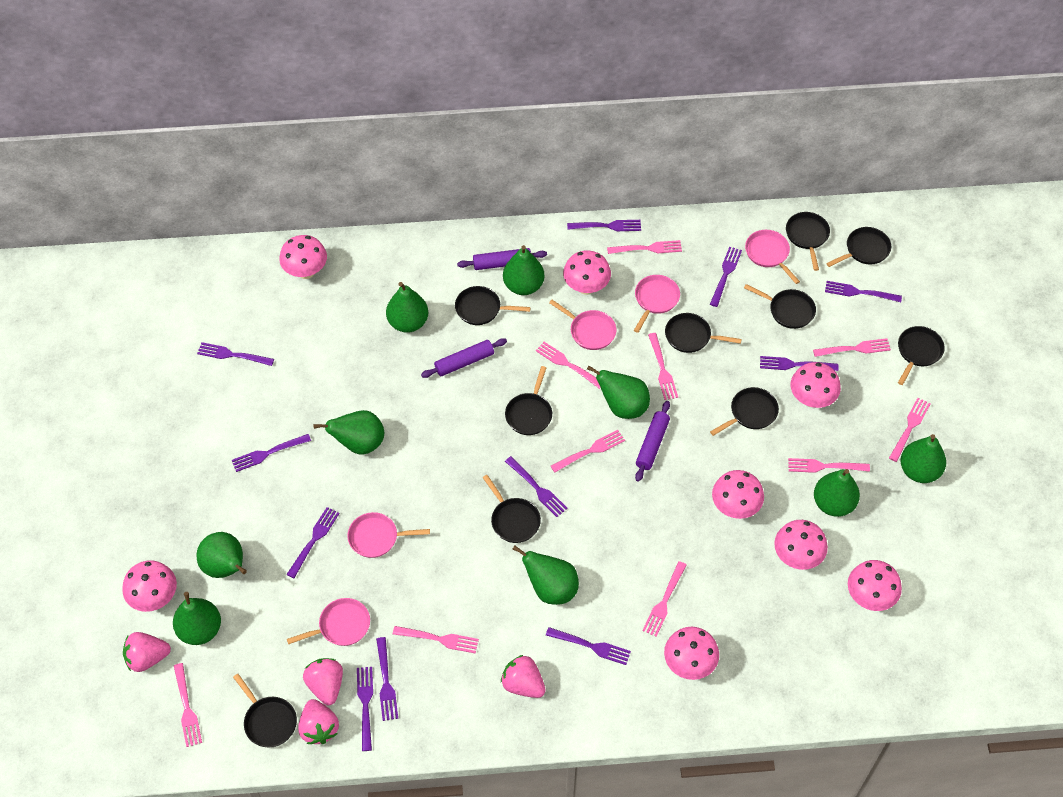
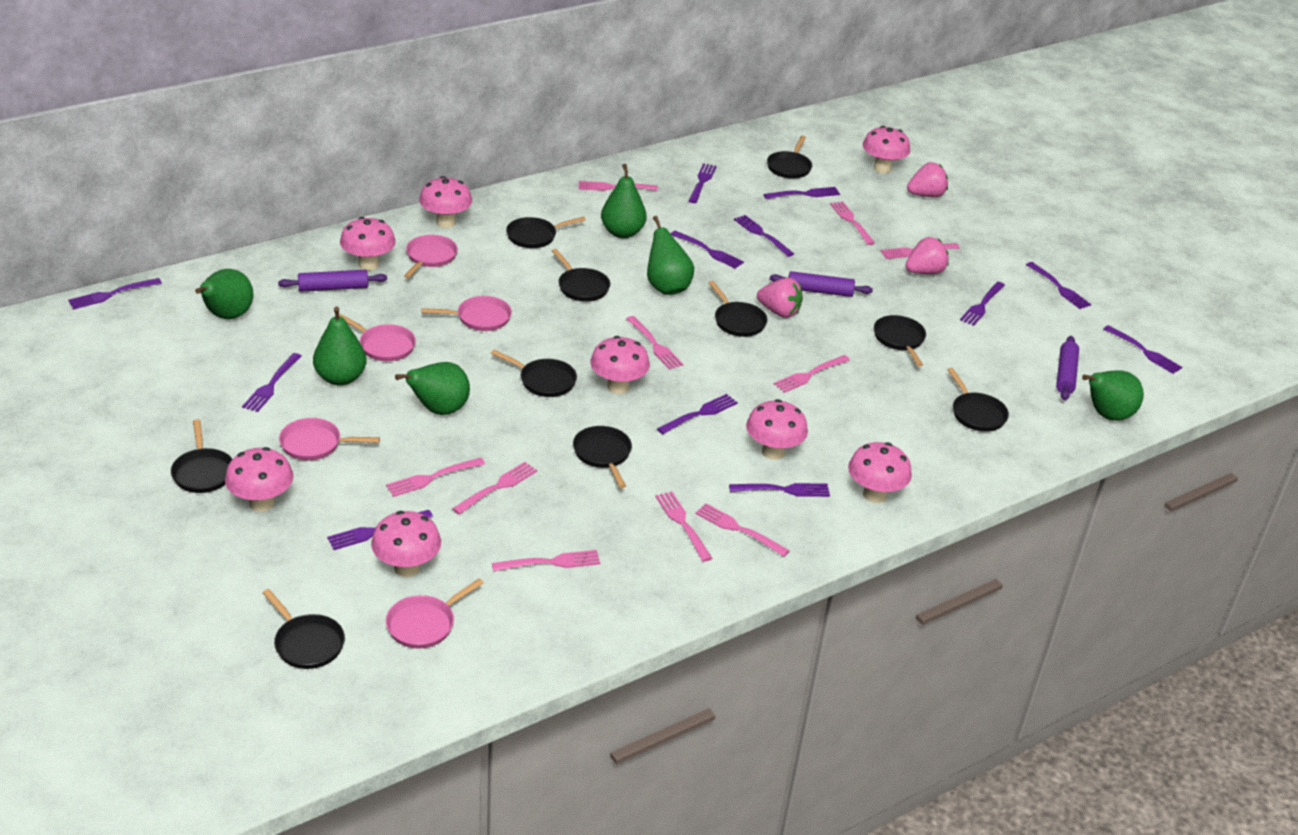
green pear: [173,592,221,645] [196,532,247,578] [313,410,384,455] [386,282,428,333] [503,245,544,295] [512,545,579,605] [587,365,650,419] [814,469,860,517] [901,434,946,483] = 9 -> [195,269,253,319] [313,306,367,386] [395,362,470,415] [601,164,646,238] [647,216,694,295] [1082,370,1144,421] = 6
pink strawberry: [123,632,171,672] [298,699,339,744] [303,658,343,705] [501,655,546,698] = 4 -> [757,278,803,318] [905,237,949,274] [907,162,948,197] = 3
purple fork: [197,342,274,366] [232,434,311,472] [286,507,340,578] [357,667,373,751] [376,637,398,721] [505,456,568,517] [546,627,631,665] [567,220,641,231] [710,247,742,307] [760,356,838,371] [825,281,902,302] = 11 -> [68,278,162,309] [242,353,302,412] [327,510,433,550] [657,394,738,434] [671,231,744,269] [689,163,717,203] [729,483,830,497] [734,215,794,257] [763,187,840,199] [960,282,1005,326] [1026,262,1091,309] [1104,325,1182,374] = 12

